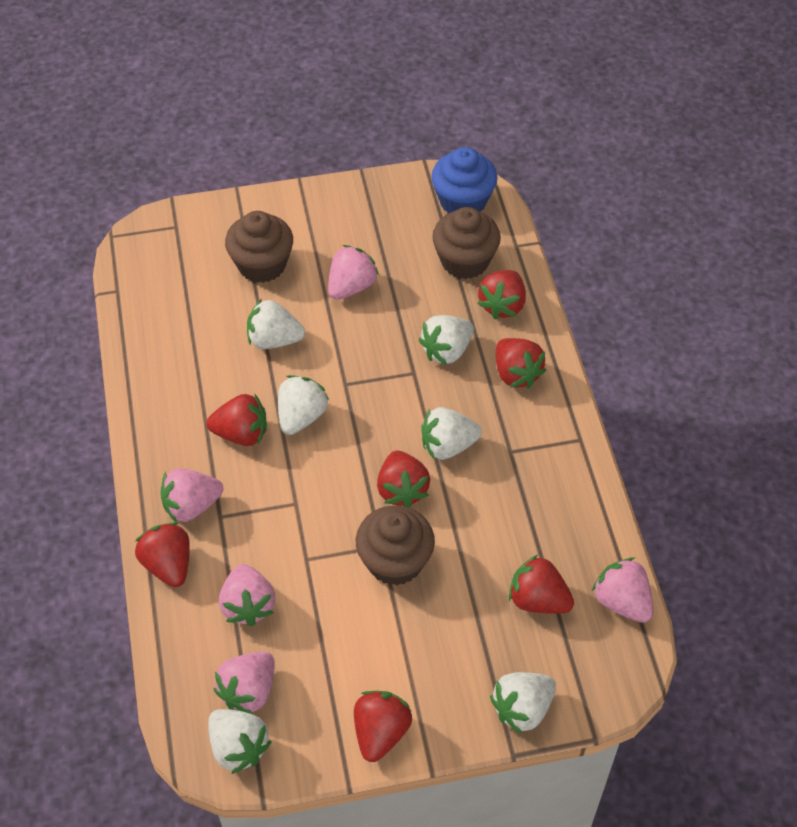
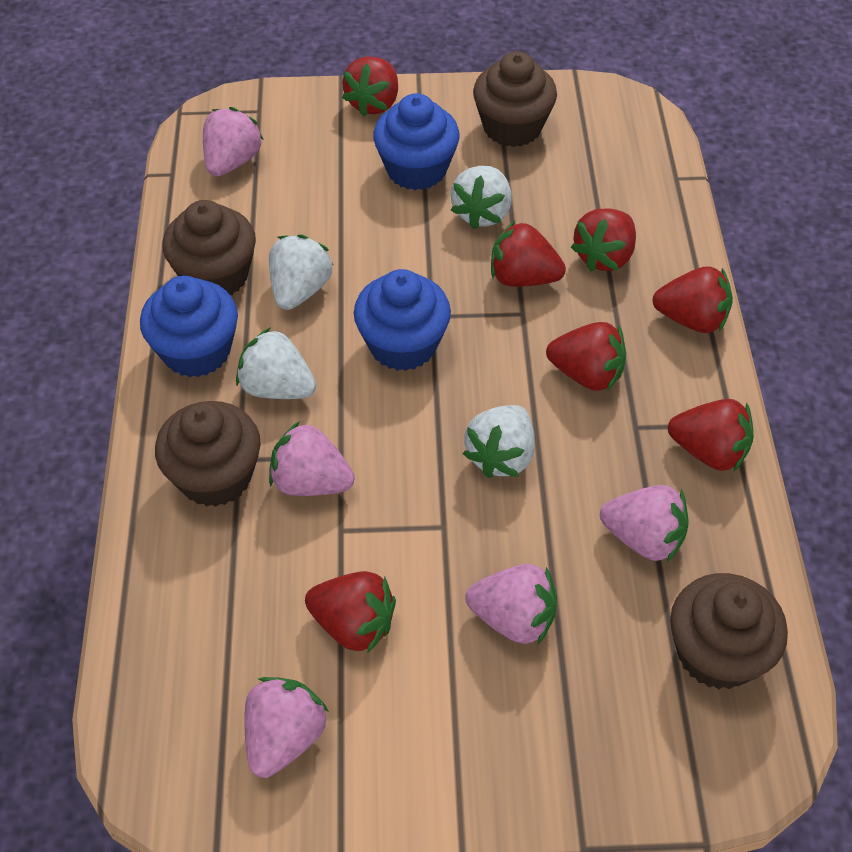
blue cupcake: [431,147,498,214] = 1 -> [140,276,238,377] [354,269,451,371] [373,93,460,190] = 3
brown cupcake: [225,211,293,283] [356,505,435,586] [432,207,501,279] = 3 -> [155,401,261,507] [162,200,256,295] [473,51,557,147] [670,573,788,690] = 4
white strawberry: [208,709,272,774] [247,299,305,349] [278,375,329,435] [419,315,474,365] [421,407,482,460] [490,672,556,734] = 6 -> [236,327,316,399] [269,234,333,310] [451,166,512,229] [463,405,535,478] = 4

